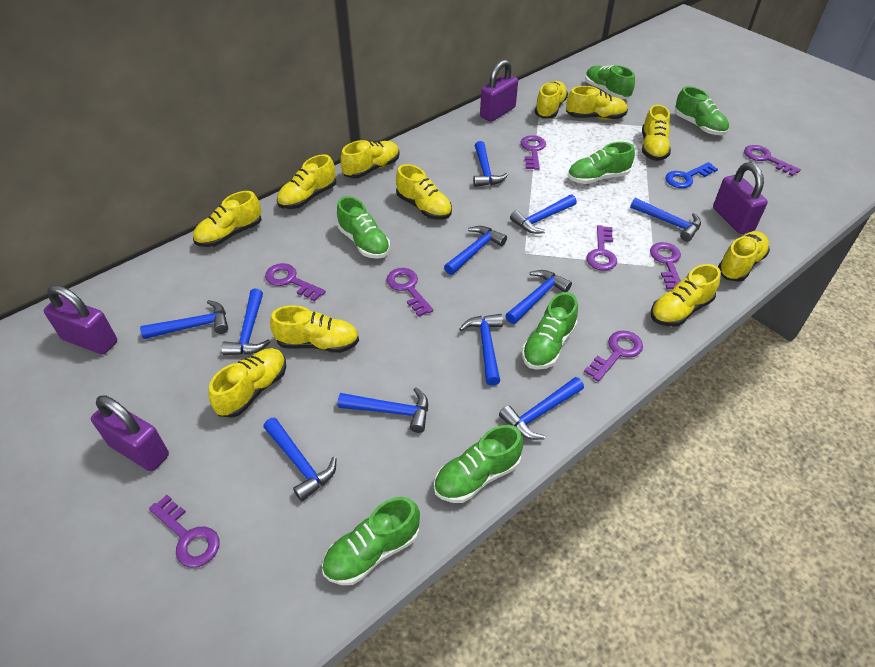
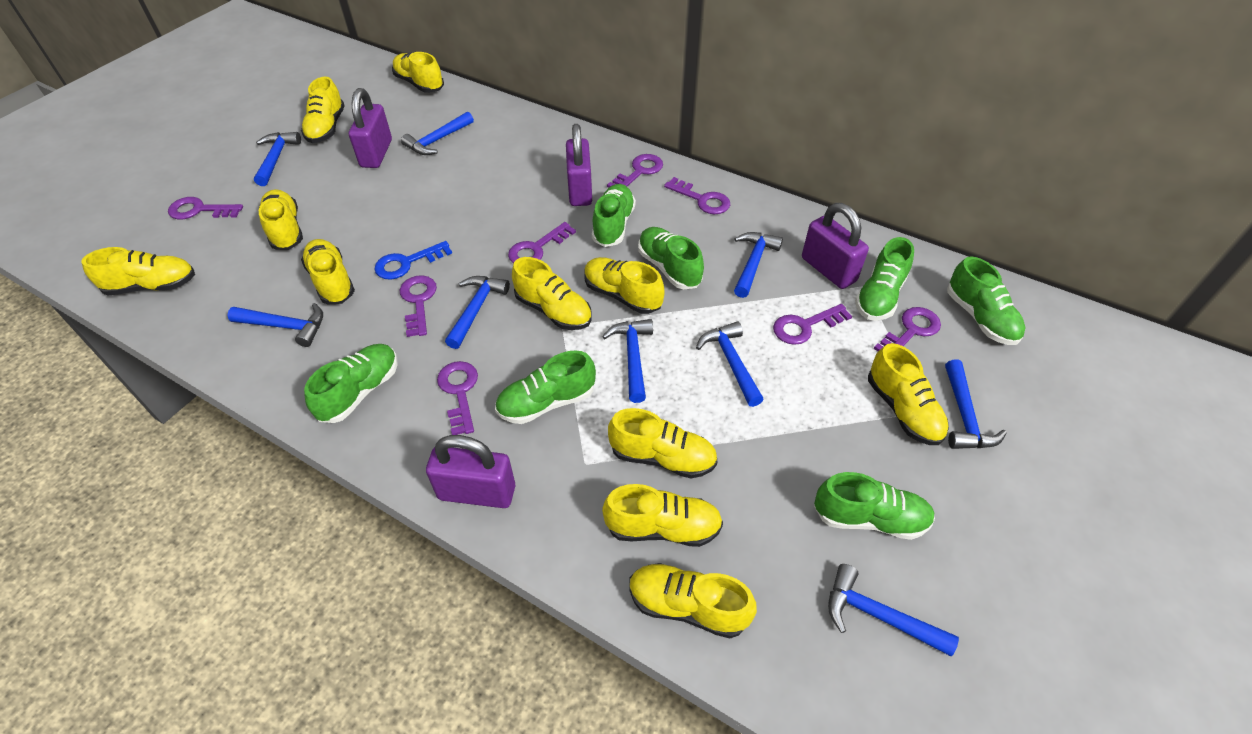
blue hammer: [140,300,228,339] [221,289,270,355] [263,417,336,501] [337,387,428,433] [444,226,507,275] [459,314,503,386] [473,141,508,187] [499,377,584,440] [505,270,572,324] [510,195,577,234] [630,198,701,242] = 11 -> [227,303,323,347] [254,132,301,186] [401,112,474,155] [445,276,510,349] [602,319,653,403] [696,321,764,407] [734,232,783,298] [828,564,959,656] [945,359,1007,449] = 9

